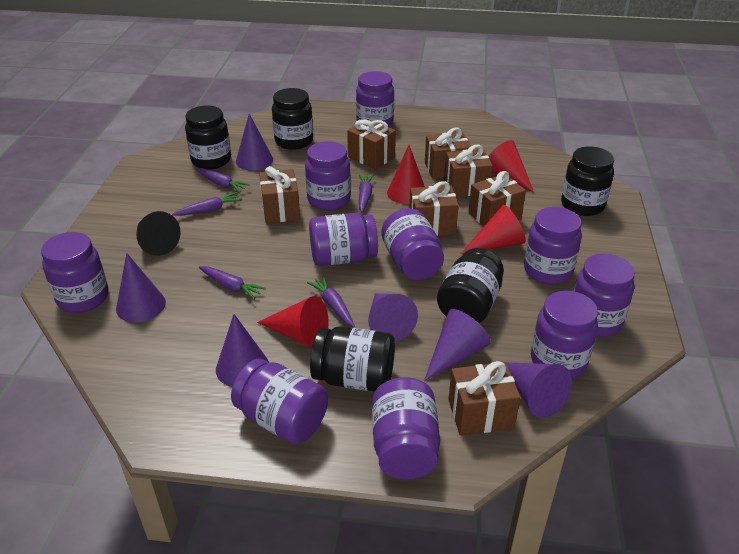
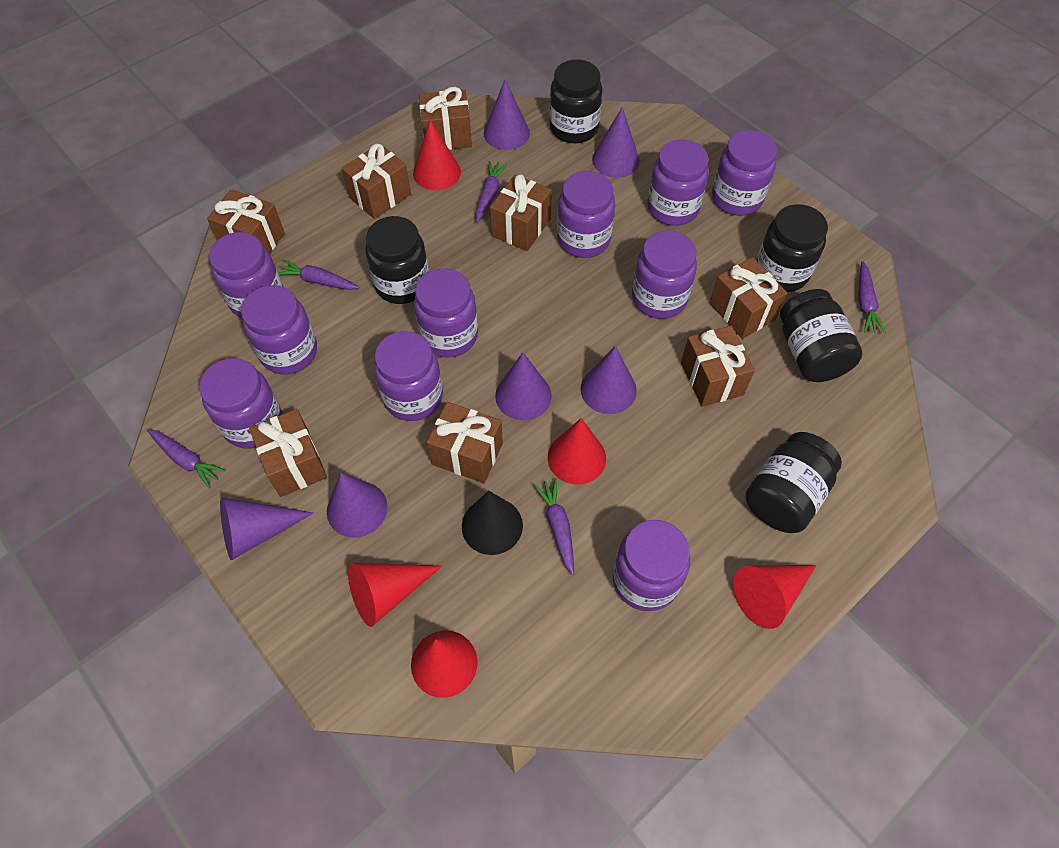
brown gift: [259,166,300,224] [347,119,396,170] [410,181,459,236] [425,128,471,179] [444,145,493,197] [448,361,521,436] [468,171,526,227] = 7 -> [207,189,285,253] [249,409,327,497] [342,144,411,219] [419,87,472,150] [427,402,503,483] [490,174,552,251] [681,326,755,407] [709,257,787,339] = 8
red cone: [257,296,328,348] [387,145,425,204] [461,205,526,254] [489,140,534,192] = 4 -> [348,563,442,627] [411,630,478,698] [413,120,461,190] [548,418,606,485] [733,565,817,629] = 5

